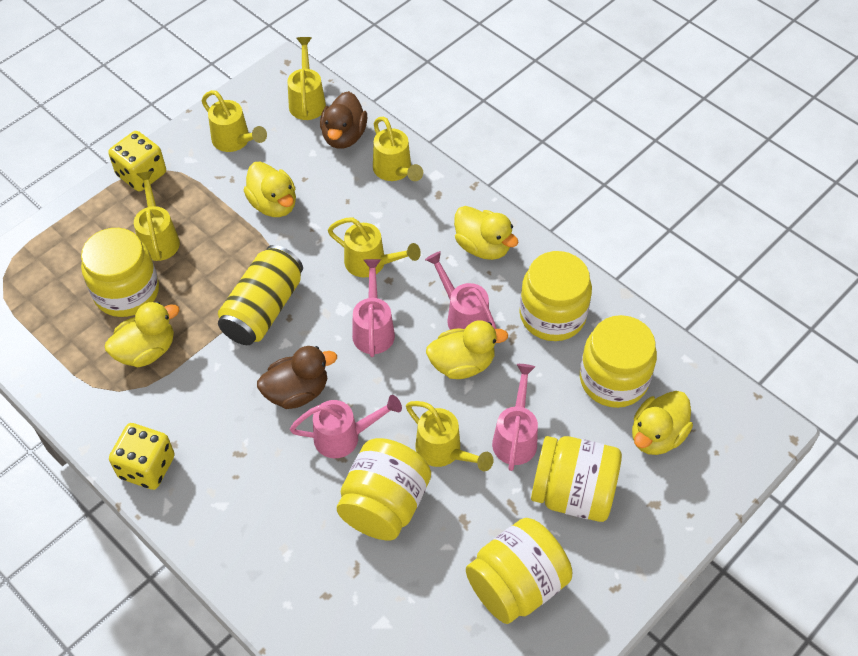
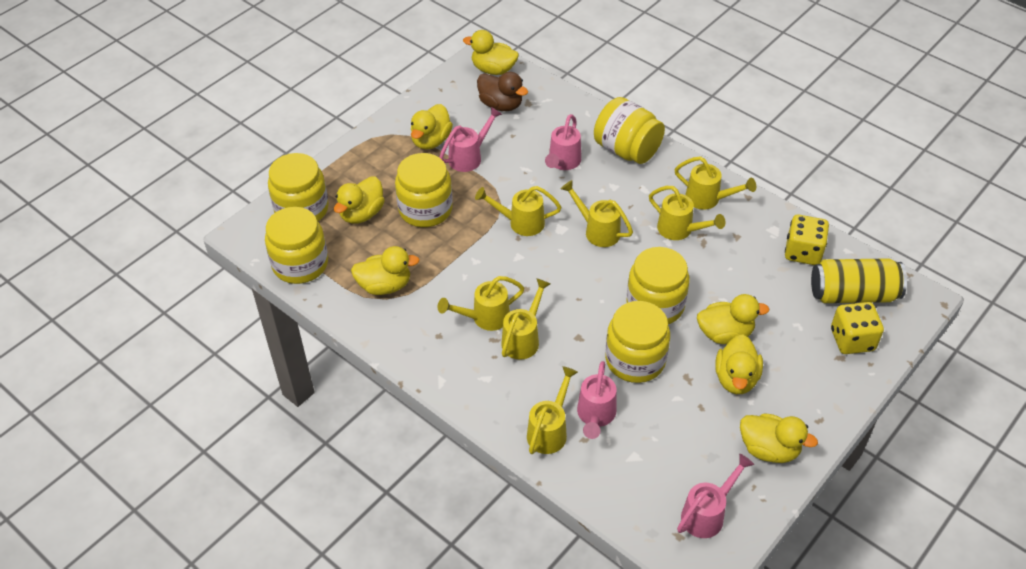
brown duck: [257,346,337,409] [320,91,367,149] = 2 -> [477,72,528,111] = 1
yellow duck: [105,301,180,367] [244,161,296,217] [426,320,508,379] [454,206,519,260] [632,391,693,455] = 5 -> [334,176,385,224] [351,246,420,295] [411,104,453,150] [463,30,519,75] [697,294,770,344] [715,334,763,394] [740,413,818,463] = 7
yellow watering can: [134,171,180,261] [202,90,267,152] [287,37,326,120] [328,217,421,277] [373,117,423,181] [406,401,494,471] = 6 -> [437,276,524,331] [475,186,561,236] [501,278,551,360] [527,366,578,454] [561,180,633,247] [649,186,725,240] [674,156,756,210] = 7

